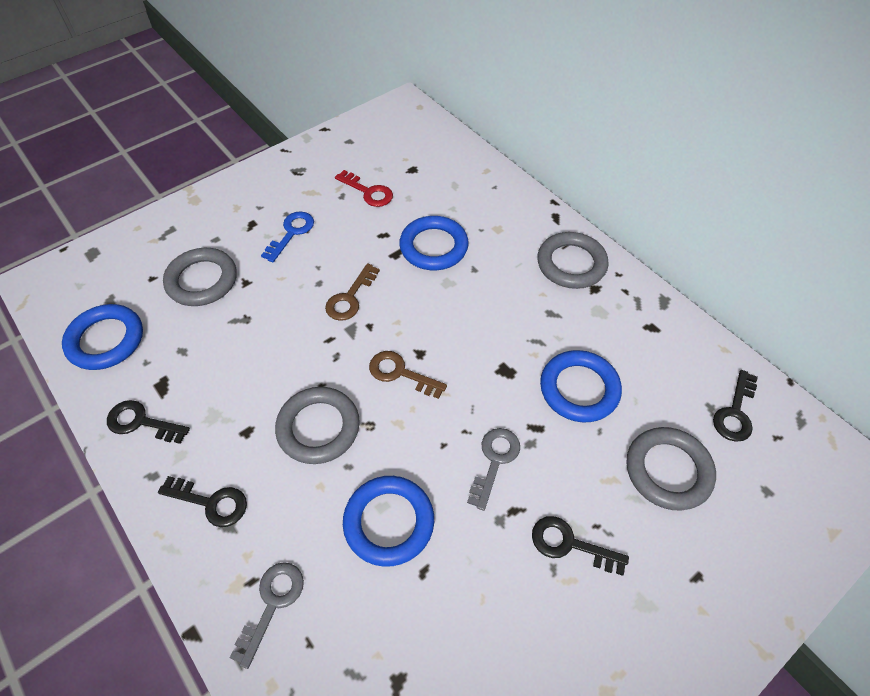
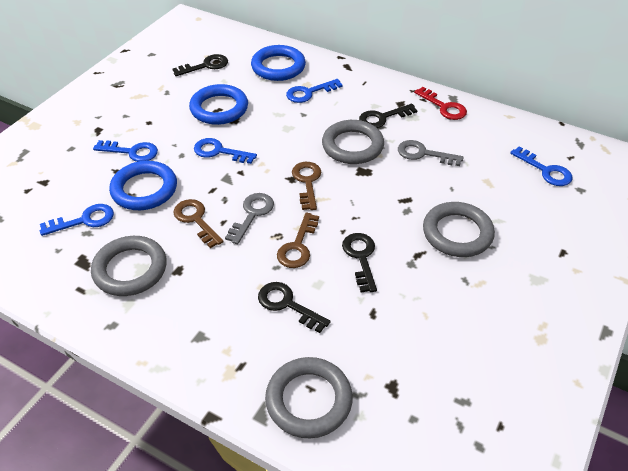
blue key: [261,211,314,262] = 1 -> [40,204,114,236] [93,140,158,162] [194,138,257,164] [286,79,343,103] [510,146,572,186] = 5
blue ring: [62,304,143,370] [343,476,434,567] [399,216,469,270] [540,350,622,423] = 4 -> [109,161,177,210] [189,84,248,125] [251,45,306,81] = 3
brown key: [325,263,380,321] [369,351,447,399] = 2 -> [173,199,224,248] [277,212,319,268] [292,162,321,210] = 3

